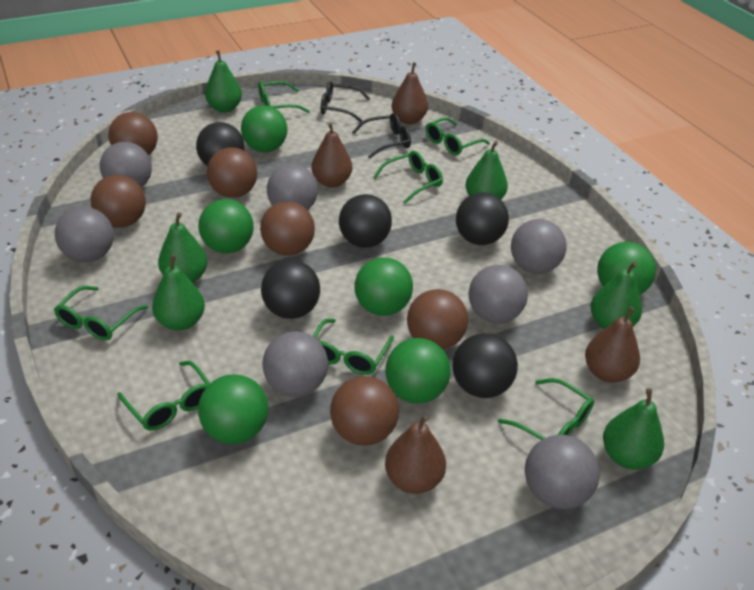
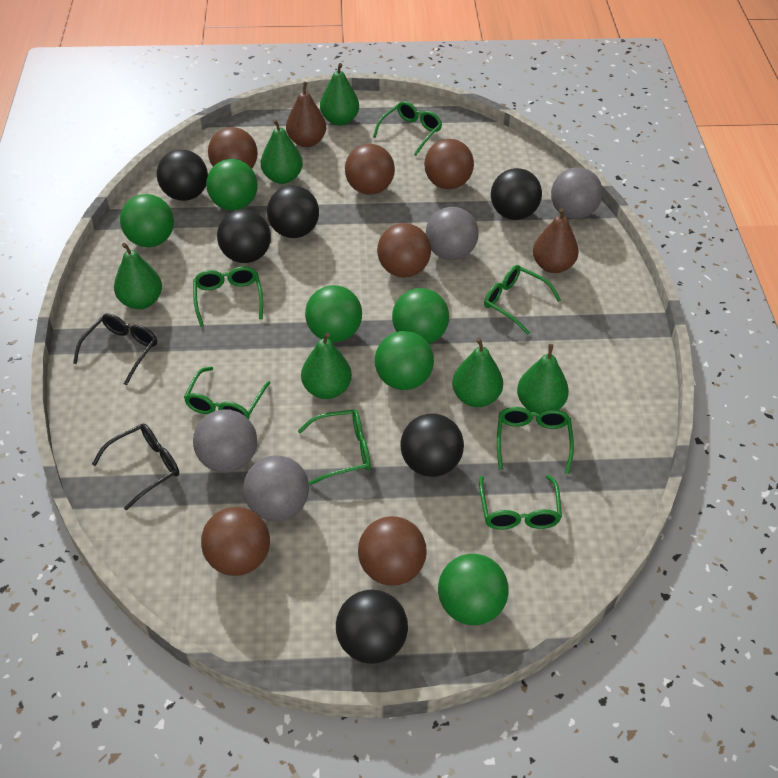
black ball: [196,122,245,166] [261,260,320,319] [339,194,392,248] [452,333,518,398] [456,193,509,245] = 5 -> [157,149,208,201] [217,209,271,263] [267,186,319,238] [336,589,408,664] [400,413,464,477] [491,168,542,220] = 6
brown pear: [311,122,352,187] [385,415,446,494] [392,62,428,124] [585,307,640,383] = 4 -> [286,82,326,147] [533,208,579,273] = 2
grey ball: [55,207,114,262] [100,142,152,188] [263,331,328,397] [267,164,318,210] [469,265,528,323] [511,219,567,274] [525,435,600,509] = 7 -> [193,409,257,473] [243,455,309,521] [426,207,479,260] [551,167,603,219] = 4

